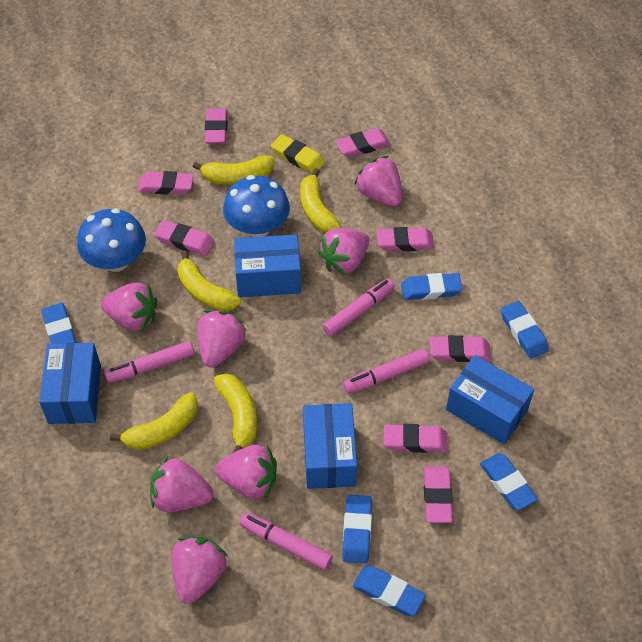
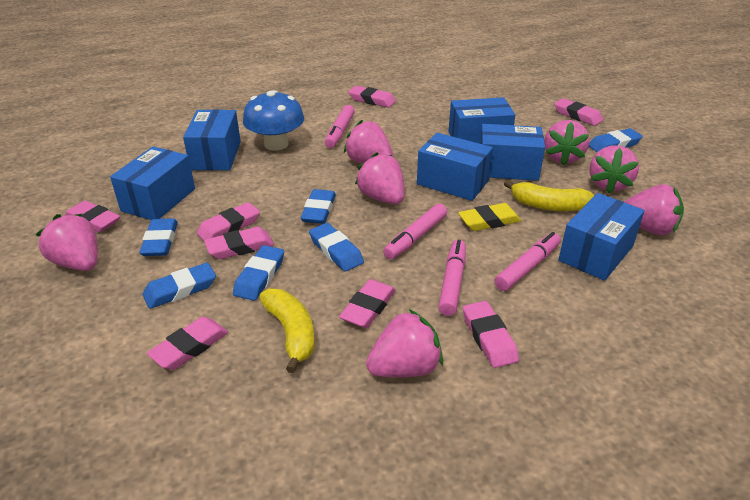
blue box: [39,343,101,424] [234,234,301,297] [303,403,357,489] [446,355,534,444] = 4 -> [110,146,195,220] [183,109,241,170] [417,133,493,201] [448,97,515,144] [480,124,545,181] [558,193,645,281] = 6
blue mushroom: [77,208,146,272] [223,175,290,237] = 2 -> [243,90,304,151] = 1
yellow banana: [110,392,198,450] [177,251,241,311] [193,155,275,185] [214,373,257,453] [300,168,342,233] = 5 -> [259,289,315,373] [504,180,594,211] = 2

